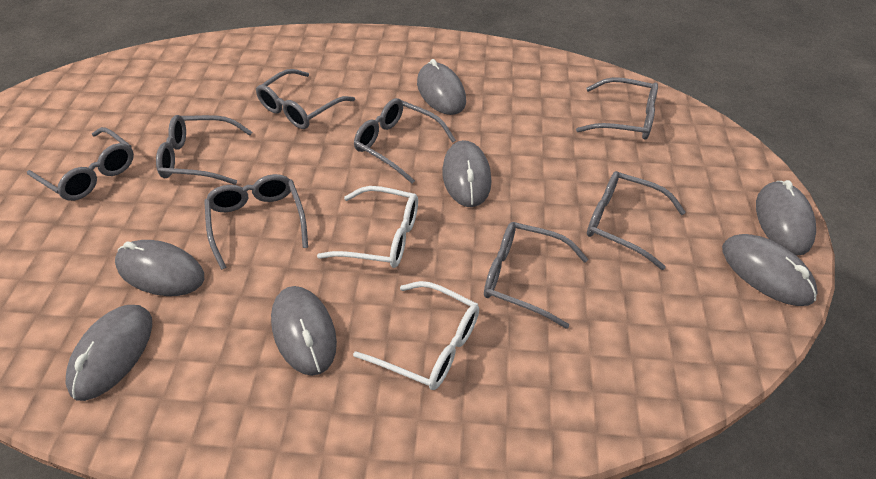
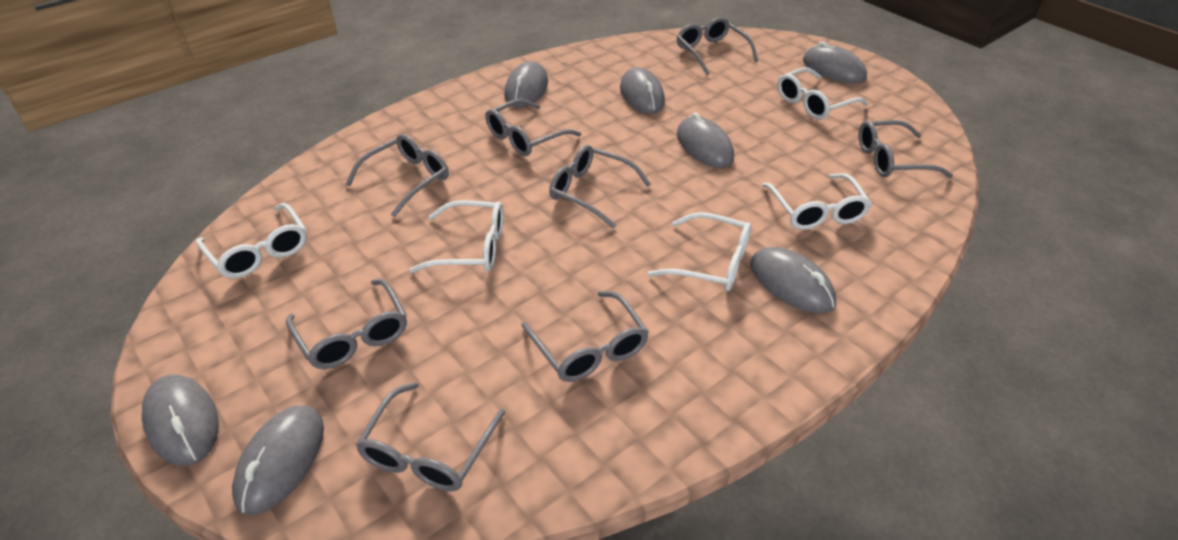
white glasses: [317,186,418,268] [353,281,479,390] = 2 -> [196,203,307,279] [409,200,503,273] [648,212,751,291] [762,173,872,230] [777,67,868,120] = 5

